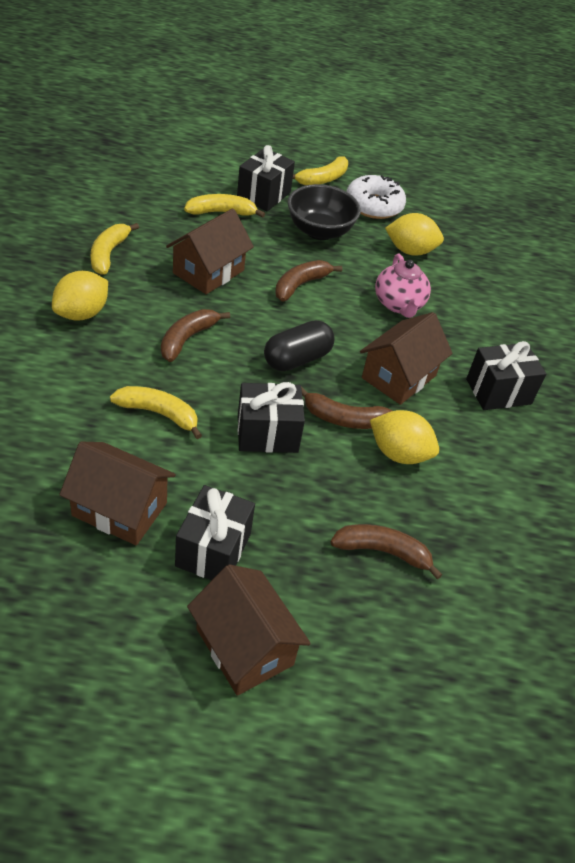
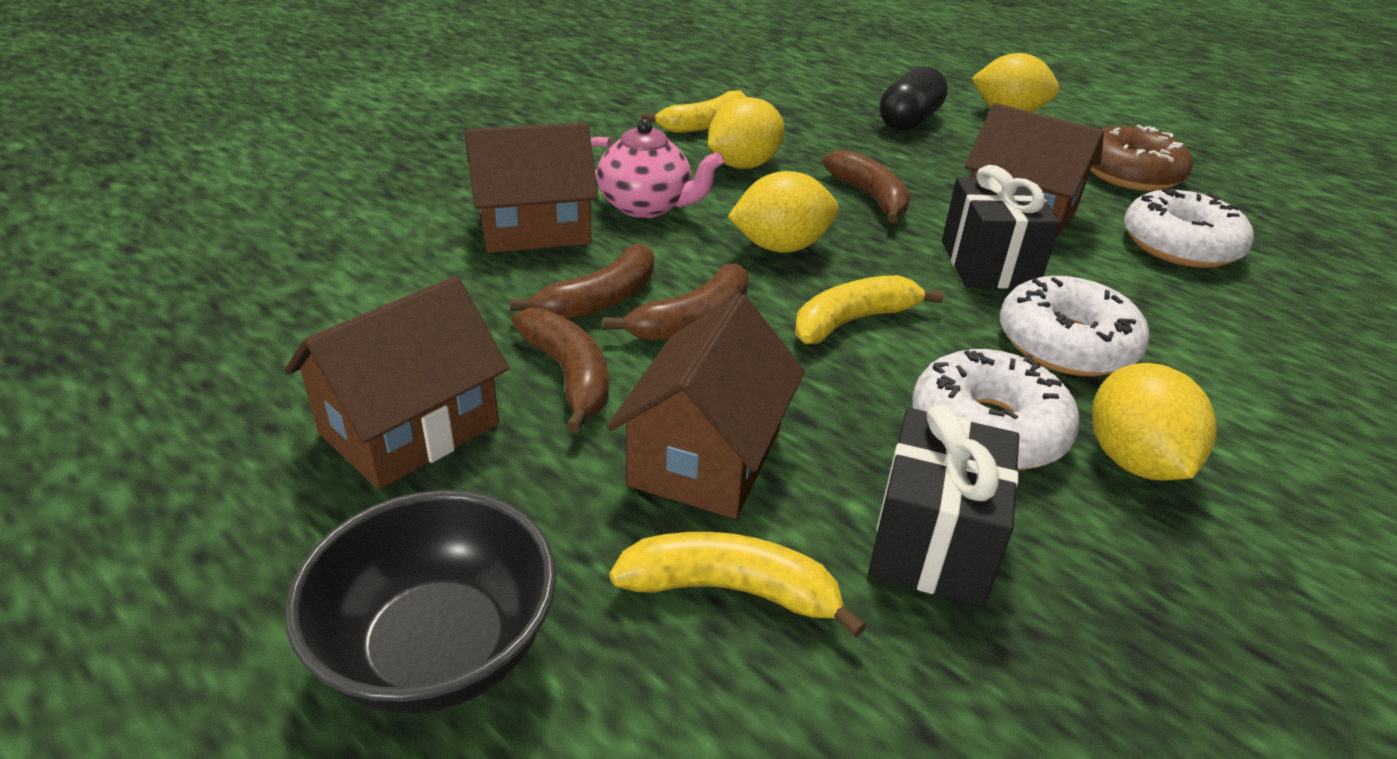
black gift: [175,485,255,580] [237,145,295,211] [238,382,305,453] [466,341,546,410] = 4 -> [868,405,1019,606] [942,165,1061,289] = 2
brown donut: none = 0 -> [1090,125,1193,191] = 1
white donut: [346,175,406,219] = 1 -> [913,349,1080,470] [1000,276,1150,377] [1124,189,1254,268] = 3
yellow banana: [91,223,139,275] [110,386,202,439] [184,194,265,218] [293,156,348,186] = 4 -> [609,532,867,638] [641,90,747,133] [795,275,944,344] = 3
yellow lemon: [52,271,108,321] [370,410,439,464] [385,213,444,256] = 3 -> [708,97,784,169] [728,171,839,253] [971,53,1060,112] [1092,363,1217,481] = 4

